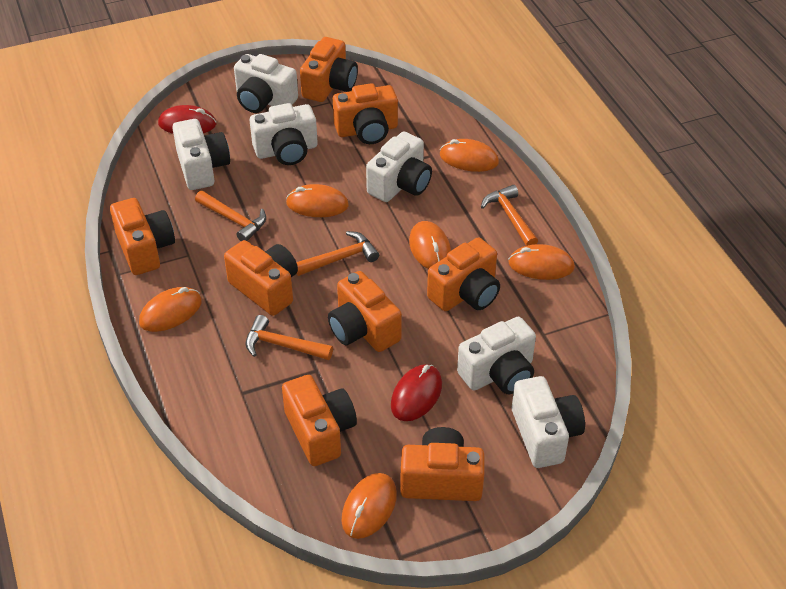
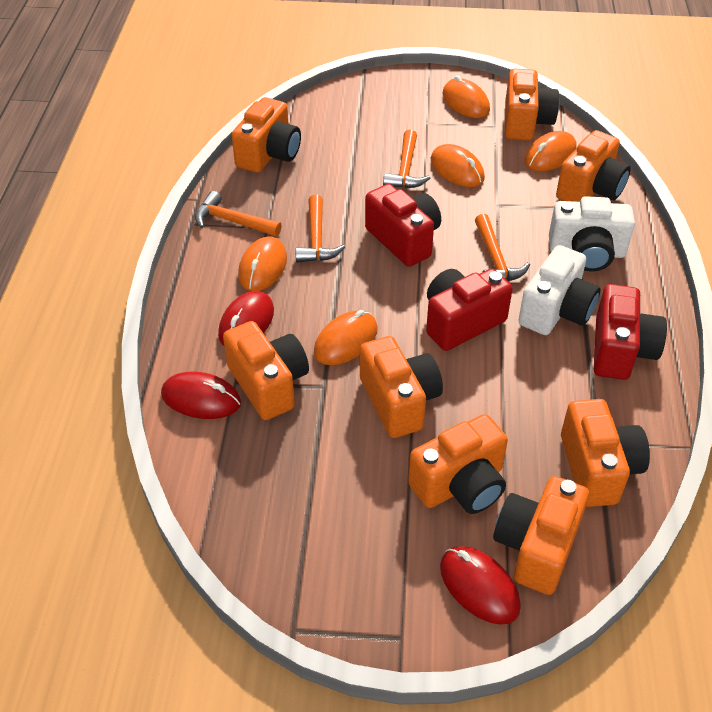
orange mouse: [139,287,202,332] [286,184,349,217] [341,473,397,539] [409,221,451,269] [440,139,499,172] [508,244,575,280] = 6 -> [238,237,287,291] [314,310,378,365] [431,144,485,187] [443,75,490,118] [525,131,577,171] = 5
red camera: none = 0 -> [365,184,441,267] [426,269,513,351] [594,284,667,380] = 3
red mouse: [158,105,216,134] [391,364,442,421] = 2 -> [161,371,241,419] [218,291,274,346] [440,546,521,625] = 3
white camera: [173,119,230,190] [234,54,298,113] [250,103,318,165] [366,132,432,202] [457,317,536,394] [512,376,585,468] = 6 -> [518,245,600,335] [549,196,635,272] = 2

